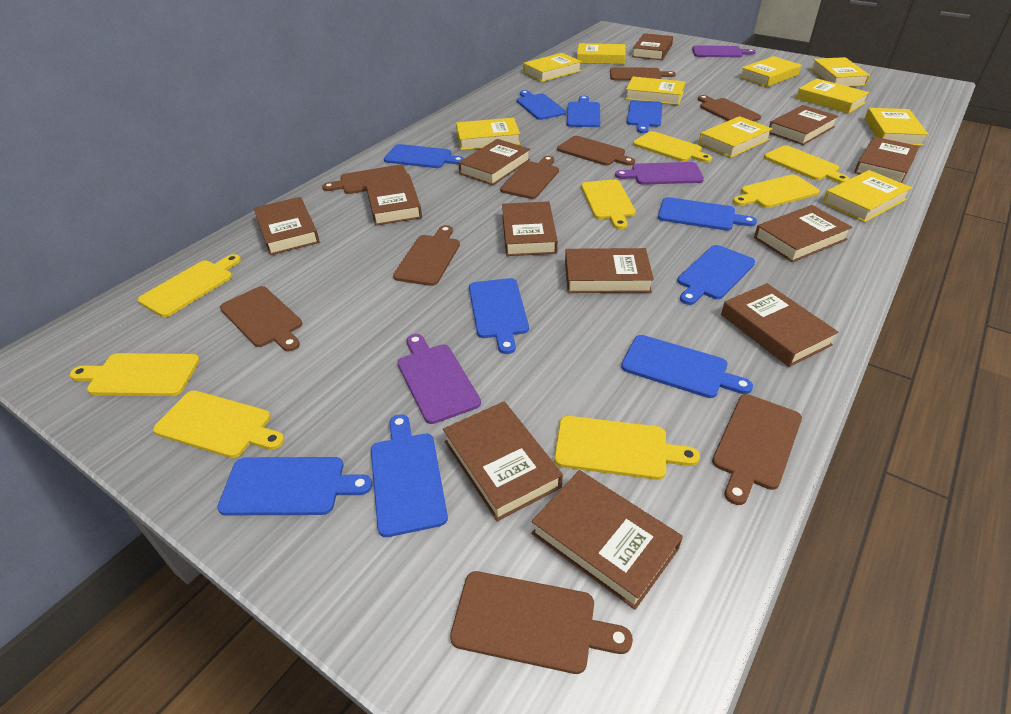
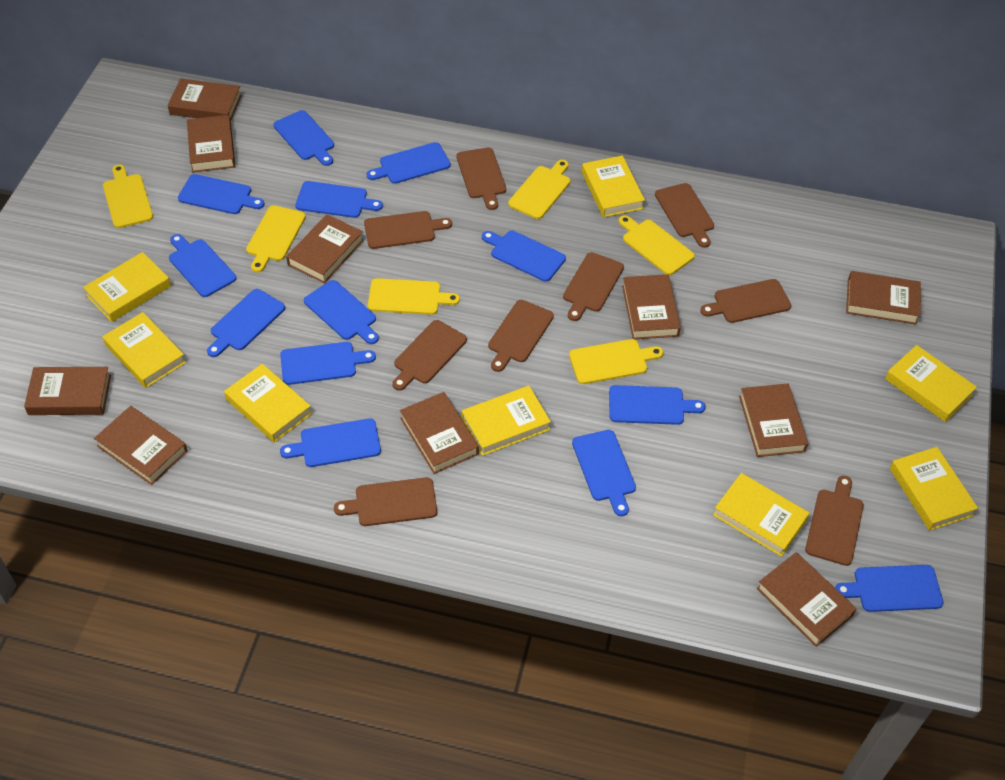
blue cutting board: [217,457,372,515] [371,414,448,537] [384,144,464,168] [469,278,529,354] [517,90,566,120] [567,96,600,127] [621,335,753,398] [627,100,663,133] [658,197,757,231] [677,245,755,305] = 10 -> [169,234,236,297] [178,174,264,214] [207,289,285,357] [273,110,334,166] [280,342,376,385] [280,418,381,467] [295,181,383,218] [304,280,379,344] [367,142,451,184] [482,230,566,282] [572,430,636,516] [609,385,706,425] [835,565,943,612] = 13
brown book: [254,197,320,255] [365,173,422,226] [443,402,563,521] [458,139,530,185] [502,201,558,256] [531,470,683,610] [565,248,654,293] [632,33,673,60] [721,283,838,367] [754,205,852,262] [769,105,838,145] [854,137,920,183] = 12 -> [24,367,111,415] [94,406,188,485] [168,78,242,121] [187,115,235,173] [286,214,364,283] [400,392,479,474] [622,274,681,339] [739,384,808,457] [757,552,857,647] [846,271,921,325] = 10
purple cutting board: [397,334,481,424] [615,162,704,185] [692,45,756,57] = 3 -> none = 0
yellow book: [456,118,520,150] [523,53,582,82] [577,43,626,64] [625,77,685,105] [699,116,772,158] [739,56,801,87] [796,79,870,114] [811,57,870,87] [823,170,912,222] [865,108,929,146] = 10 -> [83,252,171,322] [102,312,186,388] [224,364,312,443] [462,386,551,456] [582,156,645,217] [713,473,810,557] [885,345,977,422] [890,447,978,531] = 8
yellow cutting board: [70,353,200,396] [138,254,241,317] [153,390,284,458] [554,416,700,480] [581,180,636,229] [633,131,712,162] [733,174,820,208] [764,145,850,183] = 8 -> [103,164,153,228] [246,205,306,272] [368,278,460,315] [508,160,570,219] [569,339,663,384] [618,215,695,275] = 6

